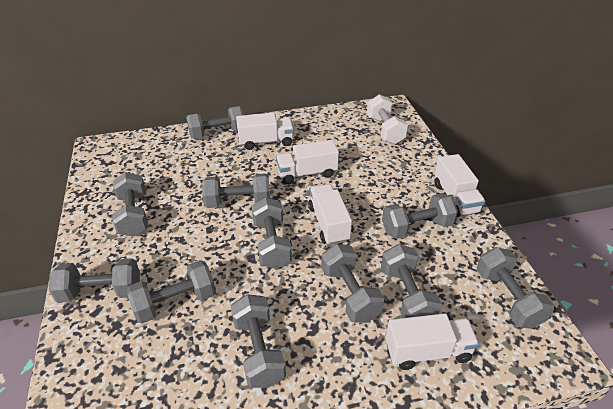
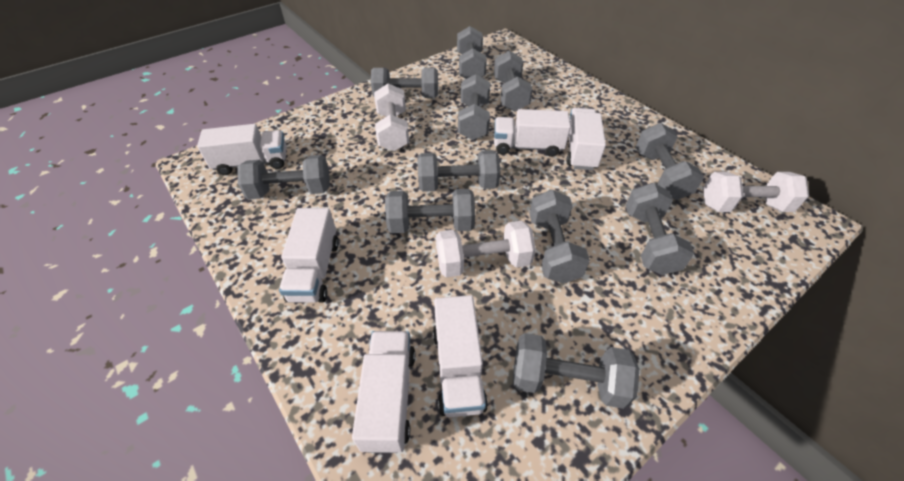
white dumbbell: [367,94,408,144] = 1 -> [374,83,409,151] [436,221,536,278] [703,172,809,212] = 3
white truck: [236,113,294,150] [276,140,339,184] [308,184,352,245] [385,313,479,370] [434,154,485,217] = 5 -> [197,124,287,175] [279,208,339,303] [352,331,415,453] [433,295,488,417] [494,109,571,157] [566,108,606,170] = 6

